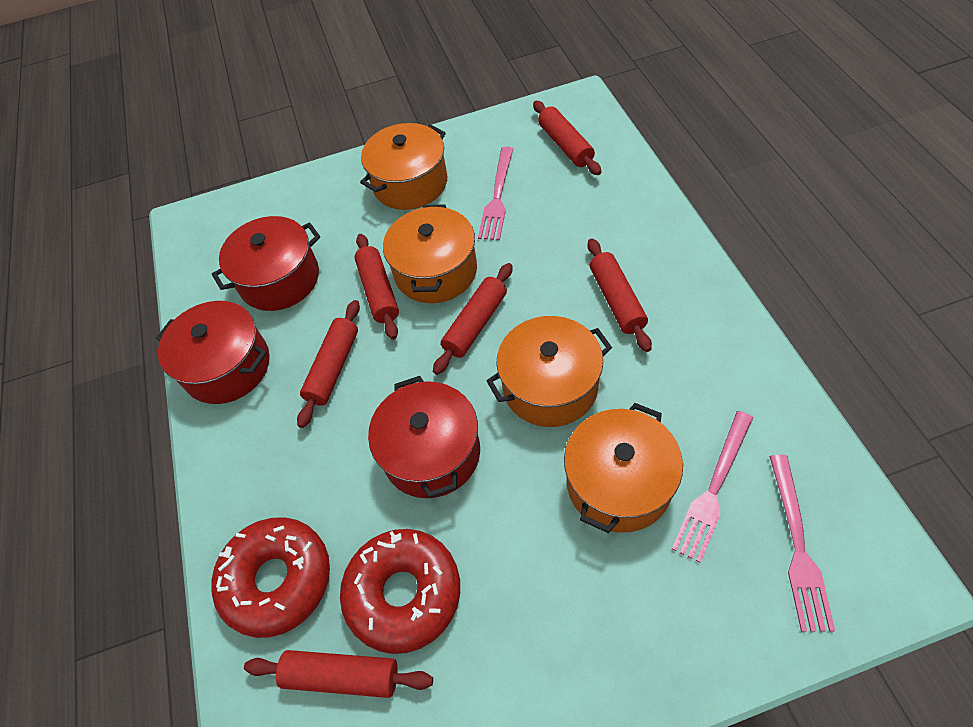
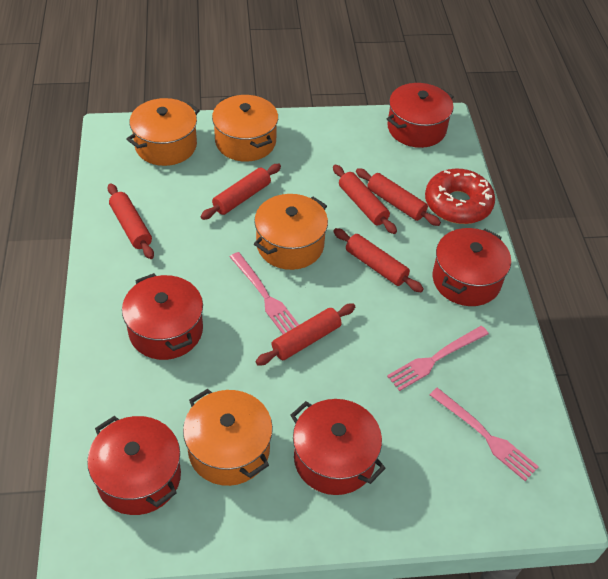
red donut: [212,517,330,638] [340,529,460,654] = 2 -> [425,169,495,224] = 1
red pot: [156,301,269,404] [212,216,320,311] [368,376,480,498] = 3 -> [87,416,181,515] [122,273,203,360] [290,399,386,495] [387,83,454,148] [432,228,511,306] = 5

